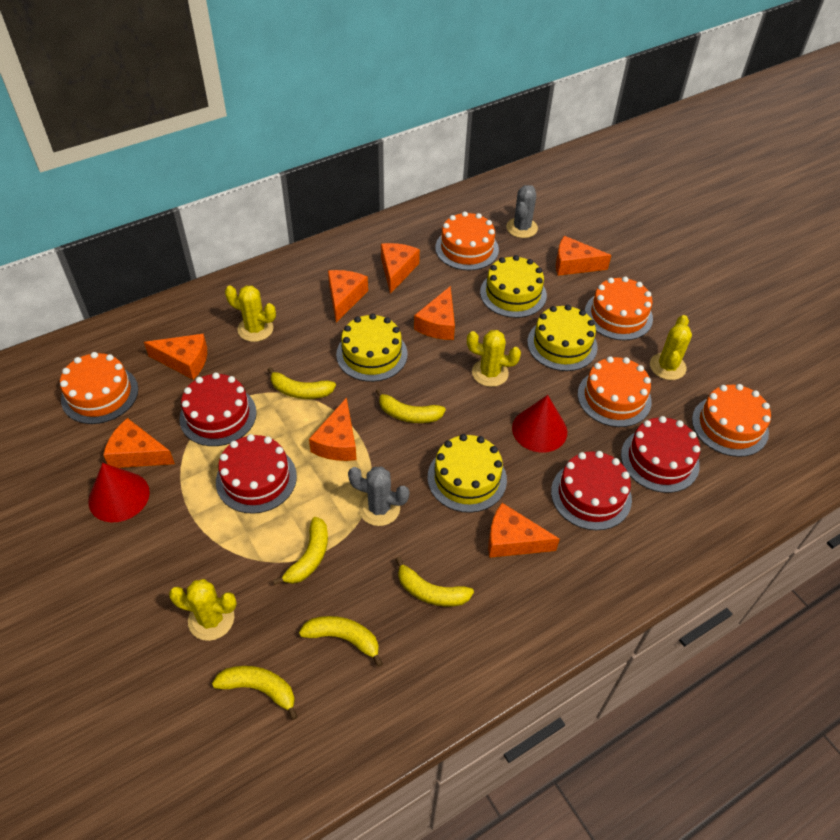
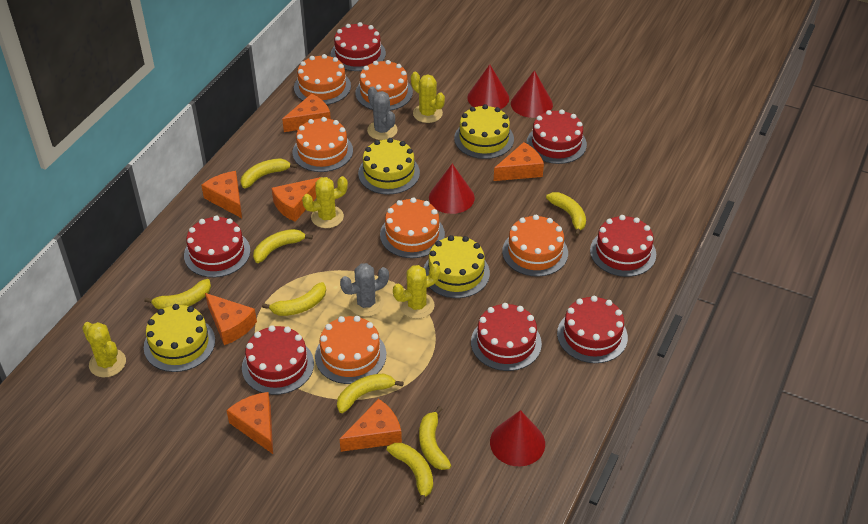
orange cake: [60,352,138,424] [435,211,499,271] [578,356,652,427] [585,277,653,340] [692,384,771,457] = 5 -> [293,117,353,172] [294,54,351,105] [315,316,386,384] [356,60,413,111] [380,197,445,258] [502,215,568,277] = 6
orange cheese: [103,418,175,468] [144,334,207,380] [309,398,357,461] [328,270,368,323] [381,243,420,294] [414,286,455,340] [488,503,560,558] [556,236,612,276] = 8 -> [201,171,242,218] [205,293,257,345] [226,392,273,454] [272,177,321,222] [282,93,331,132] [339,399,402,452] [494,142,544,181] = 7
red cake: [179,373,257,446] [216,434,297,514] [551,451,632,530] [621,416,700,493] = 4 -> [184,216,250,278] [242,325,314,395] [331,22,386,71] [471,303,542,371] [527,109,587,164] [557,296,628,363] [590,215,656,277] = 7
red cone: [88,463,150,522] [512,395,567,453] = 2 -> [429,164,475,214] [467,64,509,109] [490,410,545,466] [511,70,553,118] = 4
yellow banana: [212,666,298,720] [267,367,336,399] [273,517,328,585] [299,616,383,667] [376,389,446,423] [395,557,474,606] = 6 -> [144,279,211,309] [241,158,297,188] [253,229,313,263] [262,282,326,316] [337,373,404,413] [387,443,433,505] [419,406,451,470] [546,192,586,236] = 8

